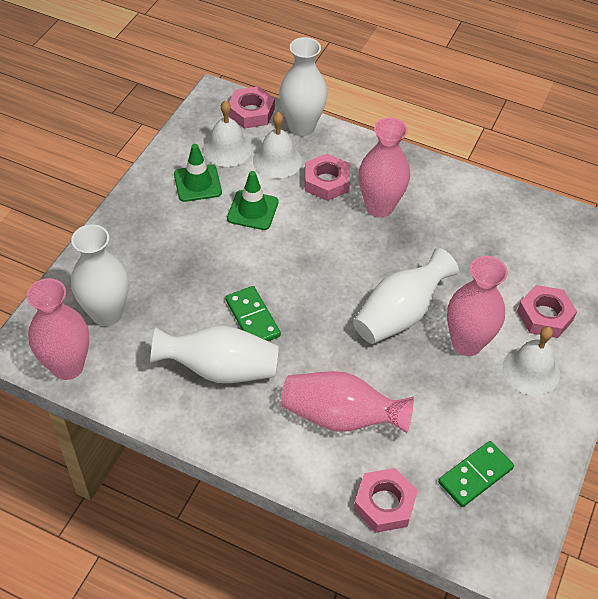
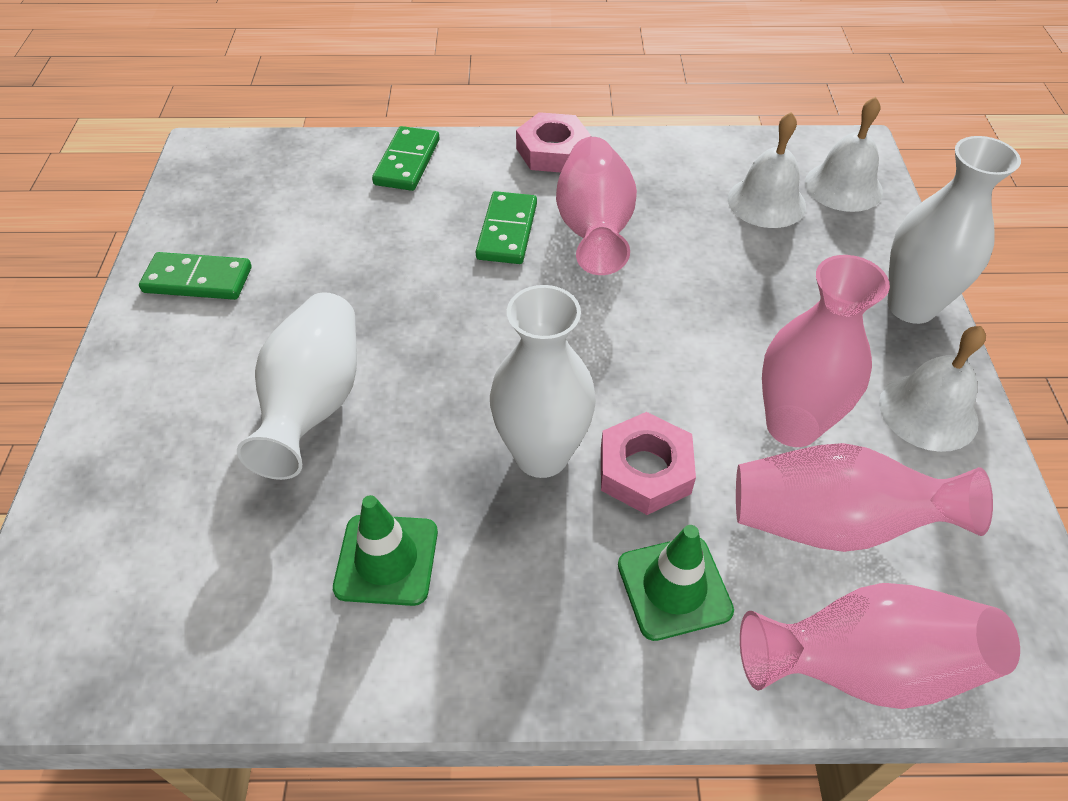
green domino: [225,286,281,341] [438,441,514,507] = 2 -> [139,252,251,300] [372,126,440,191] [476,191,537,264] = 3
pink nut: [229,86,275,129] [305,154,350,201] [354,468,418,533] [517,285,577,338] = 4 -> [516,112,591,172] [601,412,696,515] = 2
white vase: [71,225,129,326] [150,325,279,383] [279,37,327,136] [353,248,459,344] = 4 -> [237,292,357,480] [490,285,596,478] [887,136,1021,324] = 3

